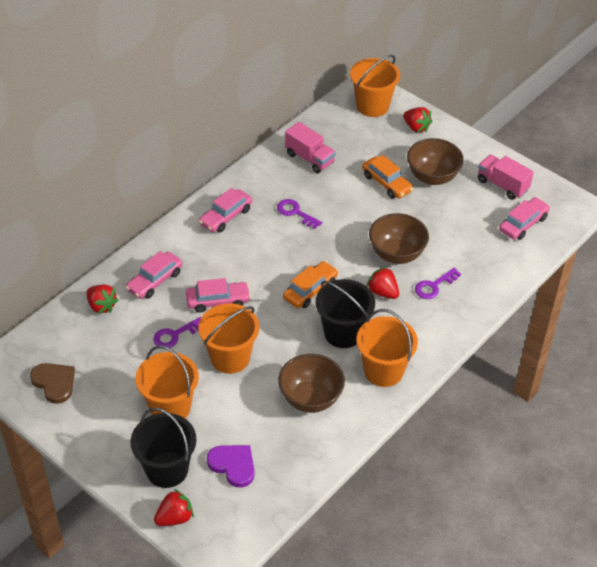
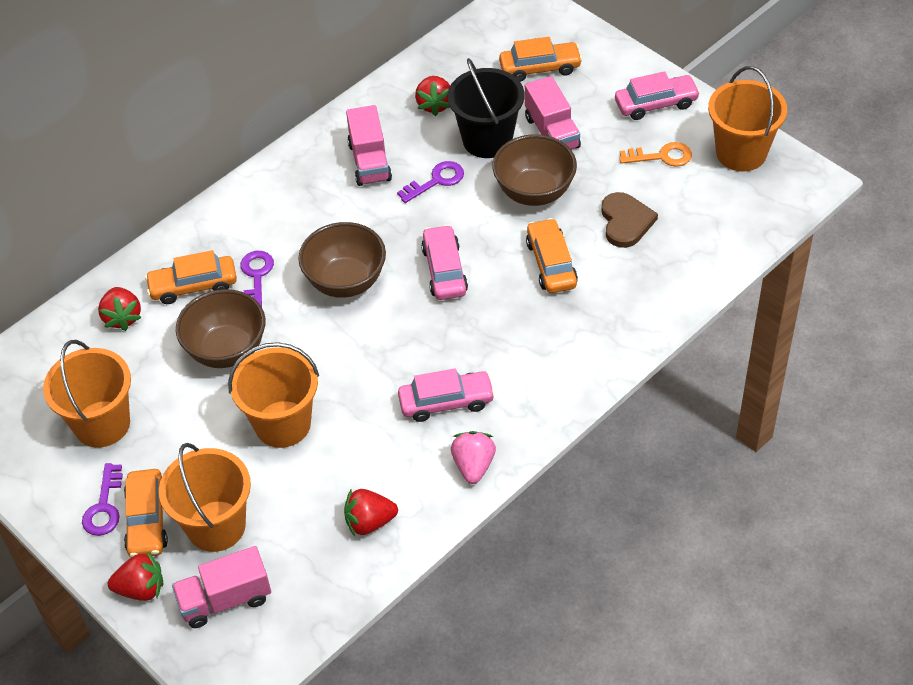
black bucket: [131,408,196,488] [316,279,375,348] = 2 -> [448,58,524,158] = 1
orange car: [283,261,338,308] [362,155,414,199] = 2 -> [124,469,168,557] [145,250,237,304] [499,37,582,82] [526,218,578,293] = 4
orange key: none = 0 -> [619,142,692,167] = 1
pink car: [126,251,183,299] [186,278,251,313] [199,188,252,232] [499,197,550,240] = 4 -> [398,368,495,422] [421,225,468,300] [615,71,700,120] = 3
pink strawberry: none = 0 -> [451,431,496,484] = 1
pink truck: [285,122,336,173] [478,154,534,200] = 2 -> [172,546,271,628] [346,105,392,186] [525,76,581,150] = 3
purple heart: [207,445,255,488] = 1 -> none = 0

